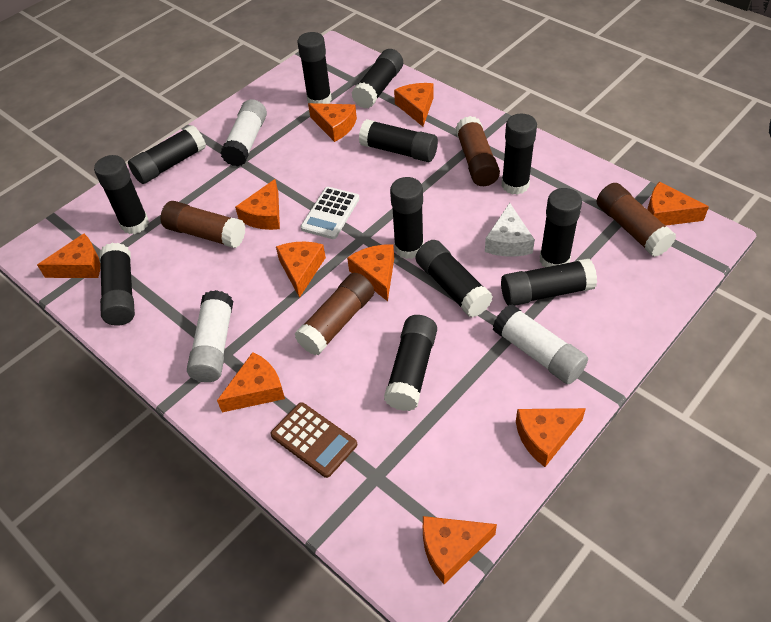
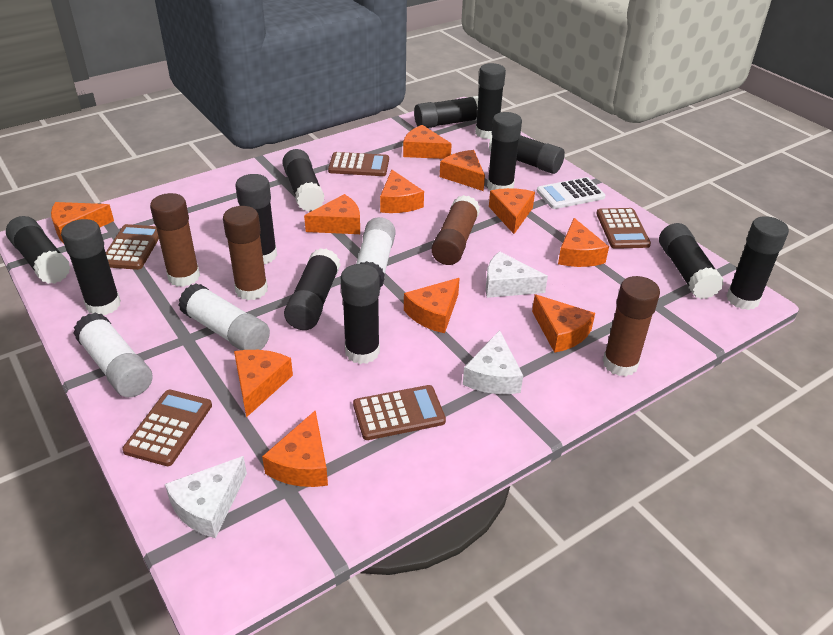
brown calculator: [270,402,357,478] = 1 -> [106,224,159,270] [122,390,212,466] [328,152,389,176] [353,385,446,440] [596,208,651,249] = 5
orange cheese: [37,234,100,278] [217,352,285,412] [235,179,280,230] [276,242,326,298] [308,103,357,142] [347,244,394,301] [394,83,434,126] [423,516,497,584] [516,408,586,467] [647,182,709,226] = 10 -> [51,202,114,243] [234,350,293,417] [262,410,328,487] [304,194,360,234] [380,170,424,213] [403,125,452,159] [404,278,460,333] [440,150,485,191] [489,188,535,234] [532,294,595,353] [558,218,609,267] = 11
white cheese: [485,203,535,257] = 1 -> [165,456,247,538] [463,330,523,394] [486,251,548,298] = 3

